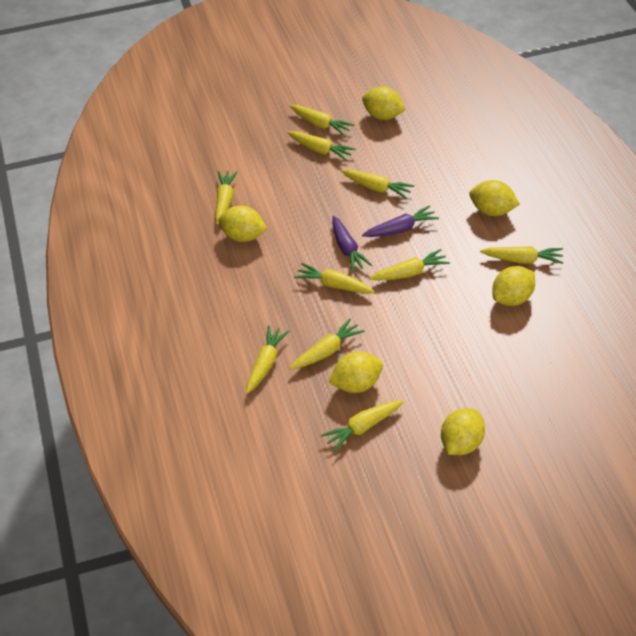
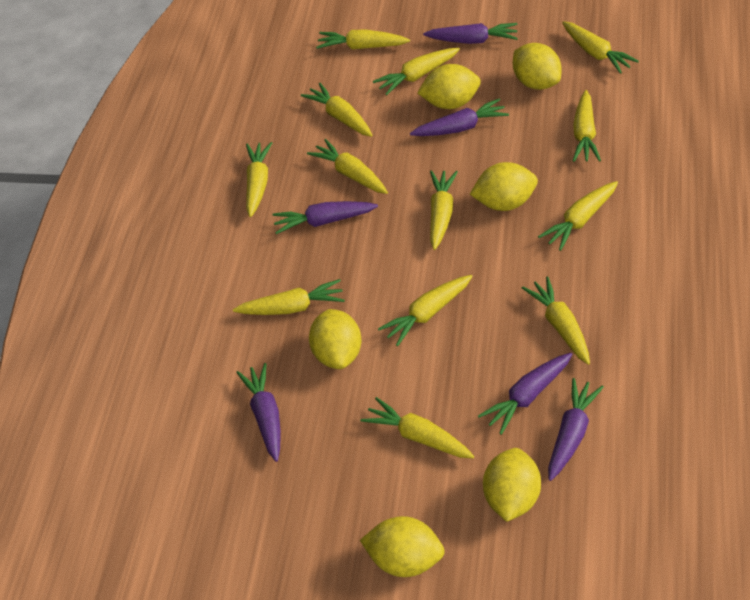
purple carrot: [332,216,372,272] [362,205,439,237] = 2 -> [236,363,281,462] [272,201,378,234] [410,98,509,136] [423,23,518,44] [478,353,572,435] [548,378,604,481] = 6
yellow carrot: [215,171,238,224] [246,326,289,393] [287,131,356,161] [290,105,354,136] [290,319,365,369] [294,263,375,294] [321,400,404,452] [341,169,414,199] [369,249,450,281] [480,246,564,264] = 10 -> [233,279,345,315] [246,142,272,217] [301,83,373,137] [307,139,388,194] [316,30,410,49] [361,397,474,458] [373,48,460,95] [378,275,473,346] [430,170,458,250] [522,277,590,365] [538,181,618,251] [562,21,639,74] [573,90,601,162] = 13

